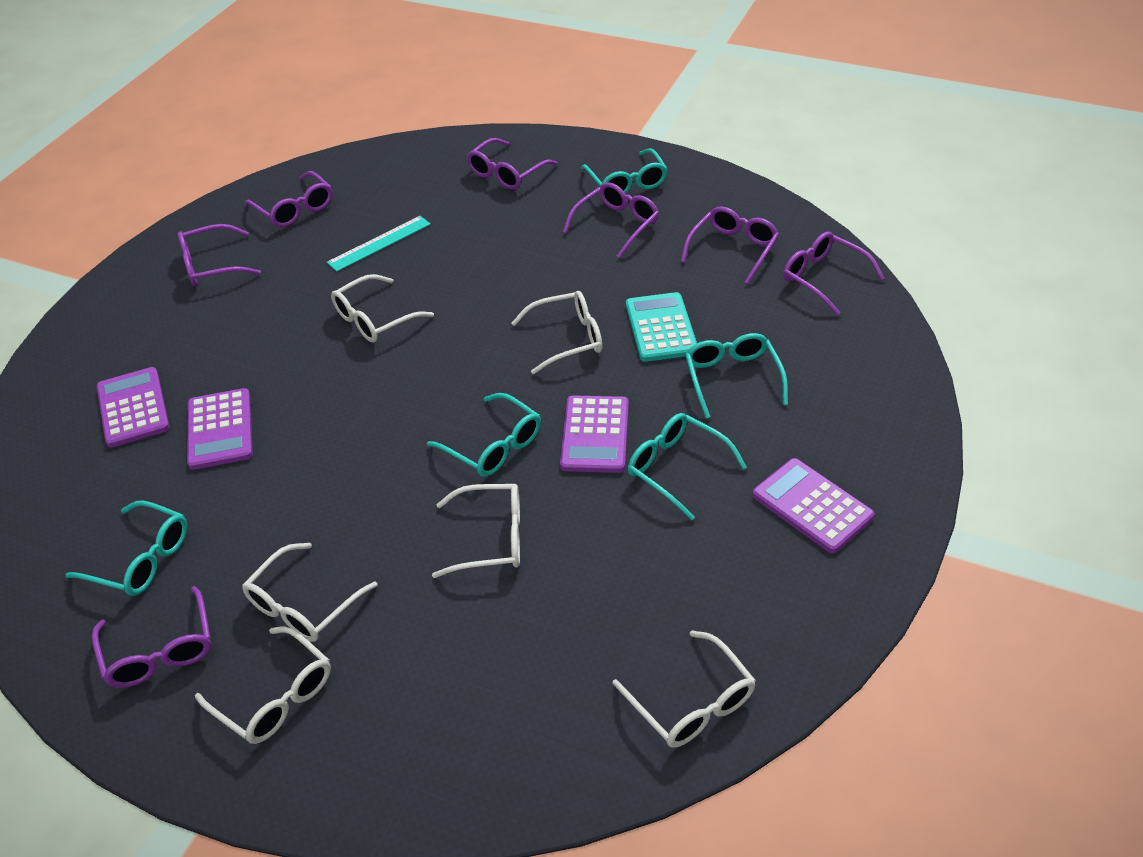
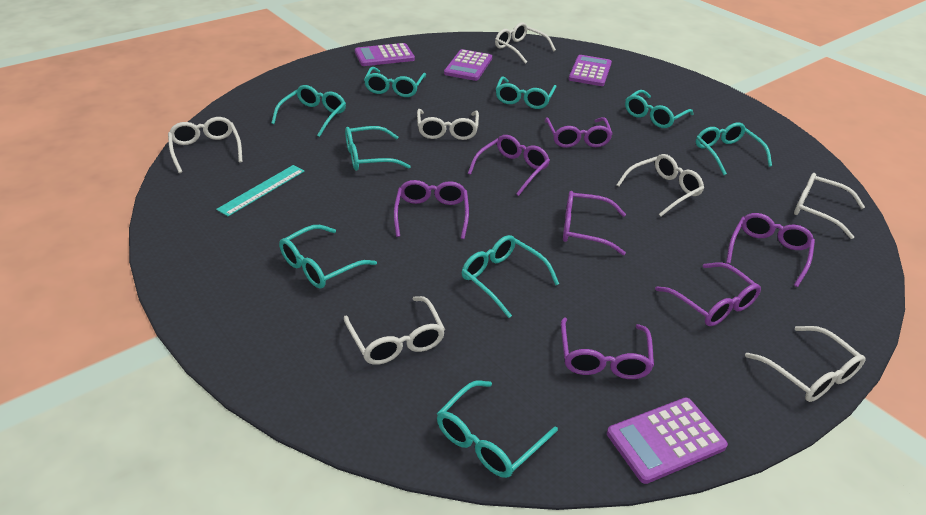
turquoise calculator: [626,292,697,362] = 1 -> none = 0
turquoise glasses: [65,500,187,596] [427,393,541,476] [581,148,668,194] [628,413,747,520] [685,333,788,419] = 5 -> [271,85,346,137] [279,225,377,288] [345,126,411,171] [364,67,426,97] [437,380,558,478] [462,235,559,318] [496,77,557,109] [625,90,693,128] [696,122,772,175] = 9
white glasses: [195,627,331,744] [242,543,378,642] [331,274,434,343] [432,484,520,578] [512,291,602,374] [612,630,756,748] = 6 -> [168,117,242,173] [344,296,445,365] [417,109,479,140] [495,22,556,64] [617,154,704,216] [745,326,865,402] [794,173,865,239] = 7

